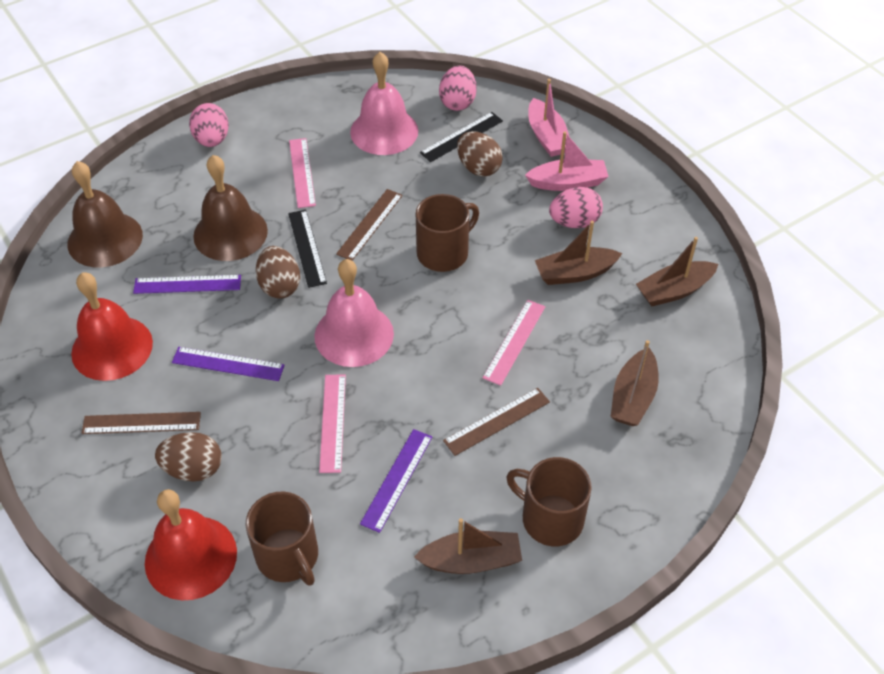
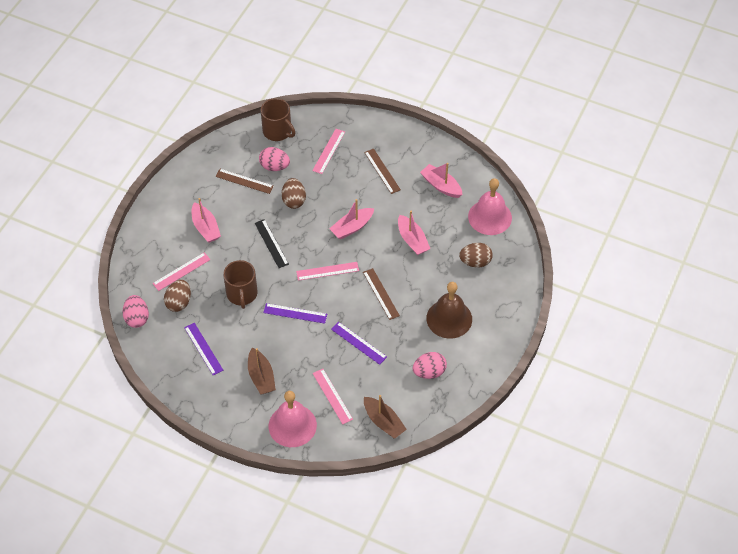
black ruler: [288,210,327,288] [420,112,503,162] = 2 -> [255,219,289,268] = 1
brown bell: [68,161,143,267] [193,155,268,261] = 2 -> [426,282,472,338] = 1
brown boat: [414,518,522,574] [535,221,622,285] [611,340,659,426] [636,237,718,306] = 4 -> [248,348,276,395] [364,395,407,439] = 2
brown mug: [245,492,318,586] [416,194,479,272] [506,457,592,546] = 3 -> [223,260,258,309] [261,98,296,141] = 2
pink boat: [525,132,609,191] [528,79,569,157] = 2 -> [192,198,221,243] [329,199,374,239] [398,211,431,255] [420,163,463,198] = 4
pink ruler: [289,138,316,208] [319,375,346,473] [483,300,545,386] = 3 -> [152,252,211,291] [296,262,359,281] [312,129,345,174] [313,369,353,424] = 4
red bell: [71,272,153,381] [145,489,237,600] = 2 -> none = 0

